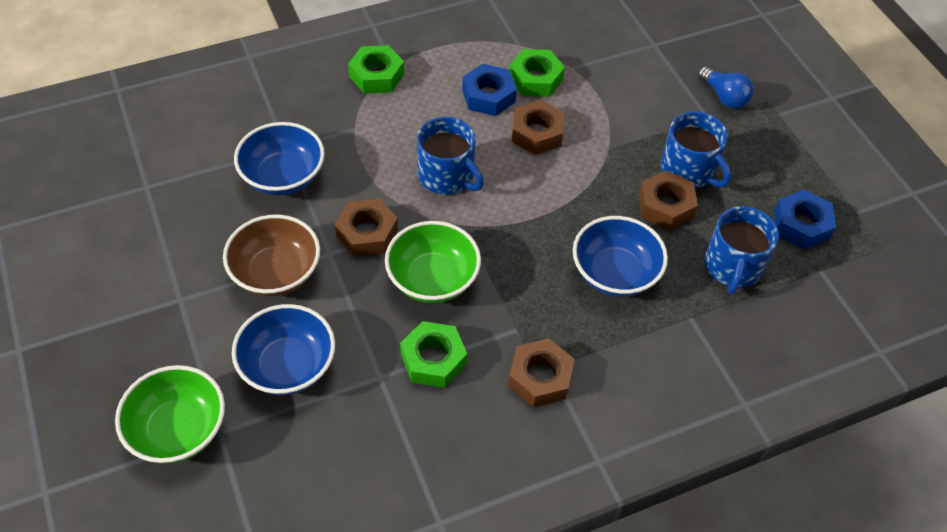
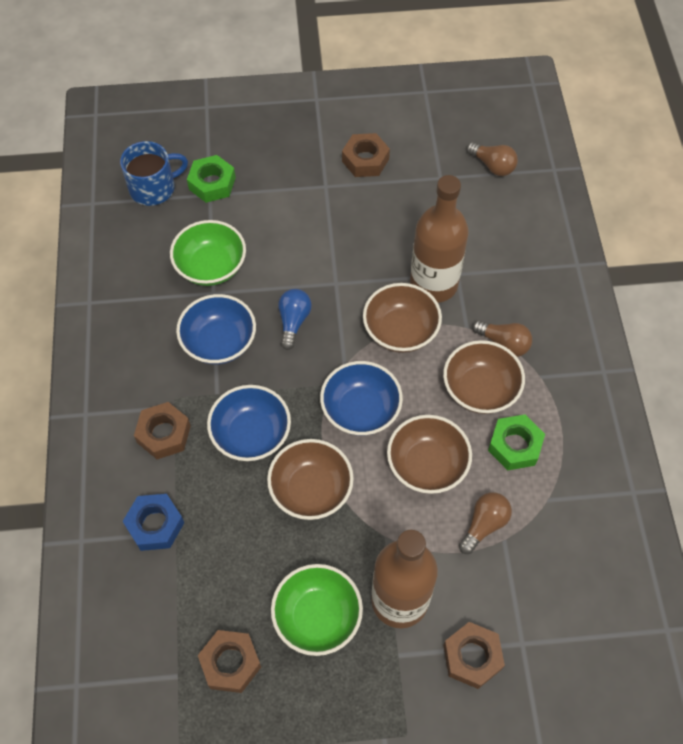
blue mug: [417,117,484,195] [661,111,731,188] [705,206,779,294] = 3 -> [120,141,188,206] = 1
blue nut: [462,64,517,116] [774,189,836,250] = 2 -> [123,494,184,551] = 1
brown bottle: none = 0 -> [371,530,438,628] [410,175,469,303] = 2
brown bowl: [223,215,320,296] = 1 -> [267,439,354,520] [363,283,442,353] [387,415,472,494] [443,340,525,414] = 4
brown light bulb: none = 0 -> [459,492,512,554] [466,142,518,176] [472,320,532,357] = 3
green nut: [348,45,404,94] [400,321,467,388] [509,49,565,97] = 3 -> [187,155,236,203] [488,415,545,470] = 2

